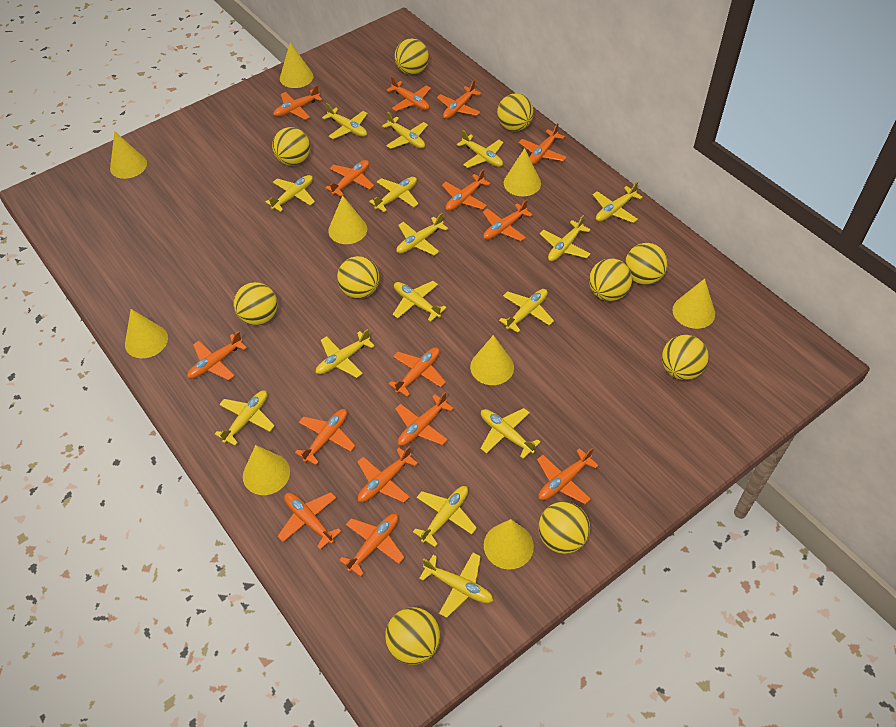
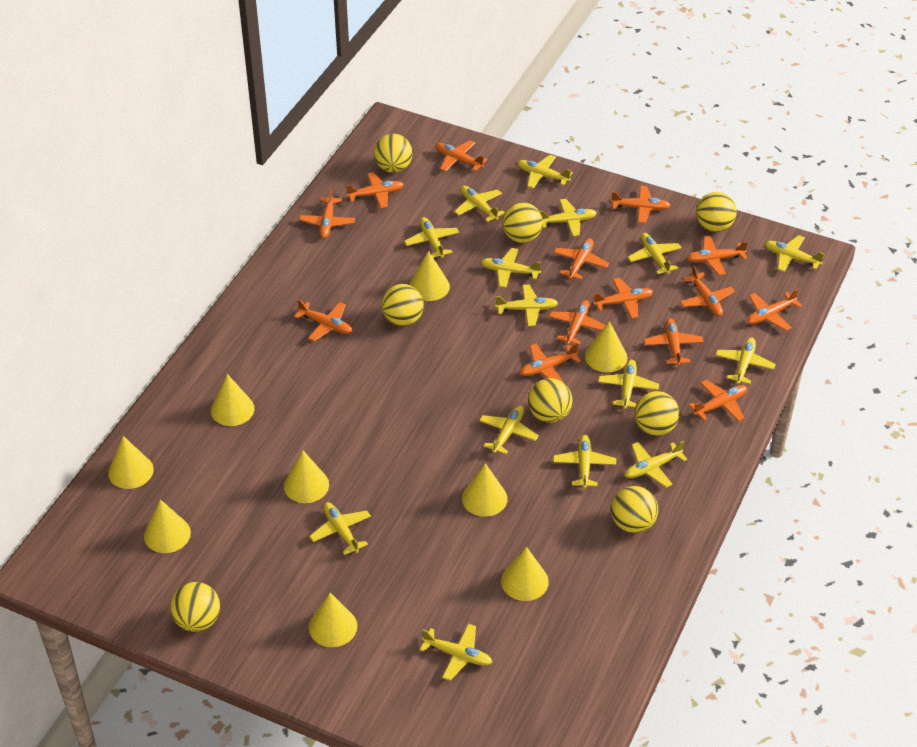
orange plane: [187,331,247,380] [273,85,323,120] [278,492,342,550] [295,409,356,465] [325,160,374,197] [339,514,405,577] [357,446,418,503] [386,76,431,111] [388,348,446,397] [395,392,454,446] [437,80,481,119] [442,169,491,211] [483,199,533,241] [519,123,567,165] [537,448,599,504] = 15 -> [294,299,352,341] [299,188,355,238] [346,172,404,208] [436,140,488,172] [519,343,581,383] [549,300,606,345] [554,238,609,280] [592,278,653,319] [611,186,671,223] [644,318,704,366] [680,265,735,316] [687,236,748,276] [689,380,747,422] [747,289,802,331] = 14
yellow ball: [234,282,277,325] [272,127,310,166] [337,256,380,299] [385,607,440,665] [395,38,429,75] [497,93,534,131] [538,502,590,554] [589,258,632,301] [625,243,668,285] [662,335,709,380] = 10 -> [170,582,220,632] [374,134,413,173] [382,284,424,326] [502,202,543,243] [528,378,572,423] [611,486,658,533] [634,391,679,436] [696,192,737,232] = 8

